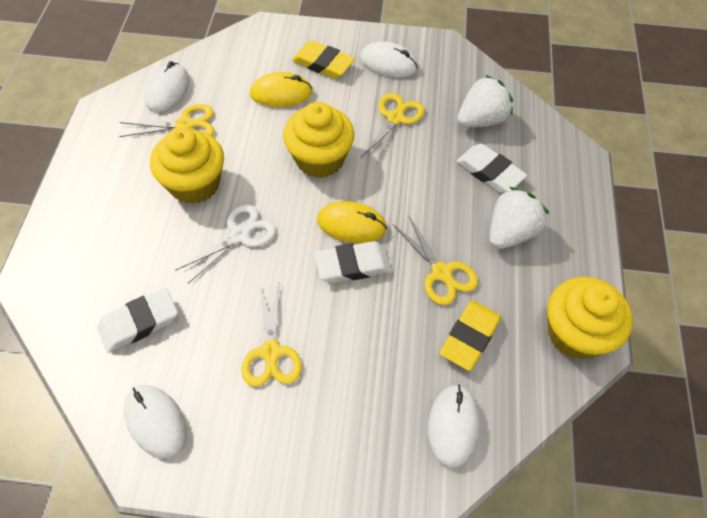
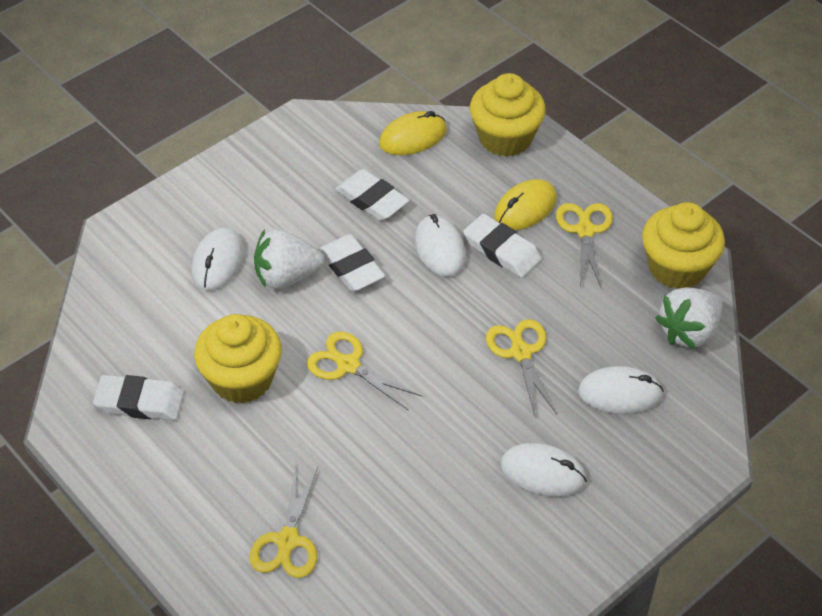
white eraser: [97,288,178,353] [314,241,391,283] [456,144,527,193] = 3 -> [93,375,184,420] [318,234,385,292] [335,169,409,221] [463,214,542,278] = 4
white scissors: [175,205,276,284] = 1 -> none = 0
yellow eraser: [292,41,355,79] [440,301,501,371] = 2 -> none = 0

